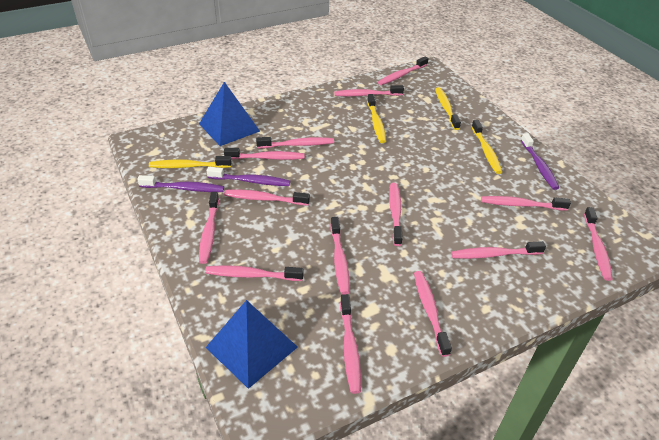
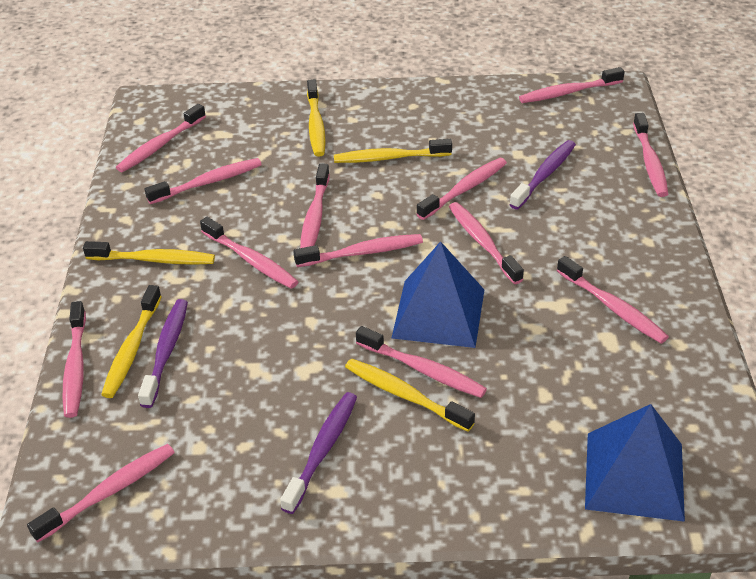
pink toothbrush: [199,192,219,264] [205,265,304,281] [224,148,304,160] [224,190,310,206] [256,137,334,148] [331,217,350,295] [334,85,404,96] [340,294,361,394] [378,56,429,85] [389,183,403,246] [414,271,452,357] [451,241,546,259] [481,196,571,211] [584,207,613,281] = 14 -> [27,444,175,542] [63,301,86,418] [116,104,206,172] [145,158,262,204] [200,217,298,289] [293,234,423,267] [300,163,330,248] [356,326,487,398] [417,158,507,220] [449,202,524,284] [519,67,625,103] [557,256,669,344] [633,113,668,197] = 13
yellow toothbrush: [149,156,232,168] [367,94,386,143] [435,87,461,130] [471,120,502,174] = 4 -> [83,241,215,265] [101,285,162,398] [307,79,326,157] [334,139,452,163] [345,359,475,432] = 5

